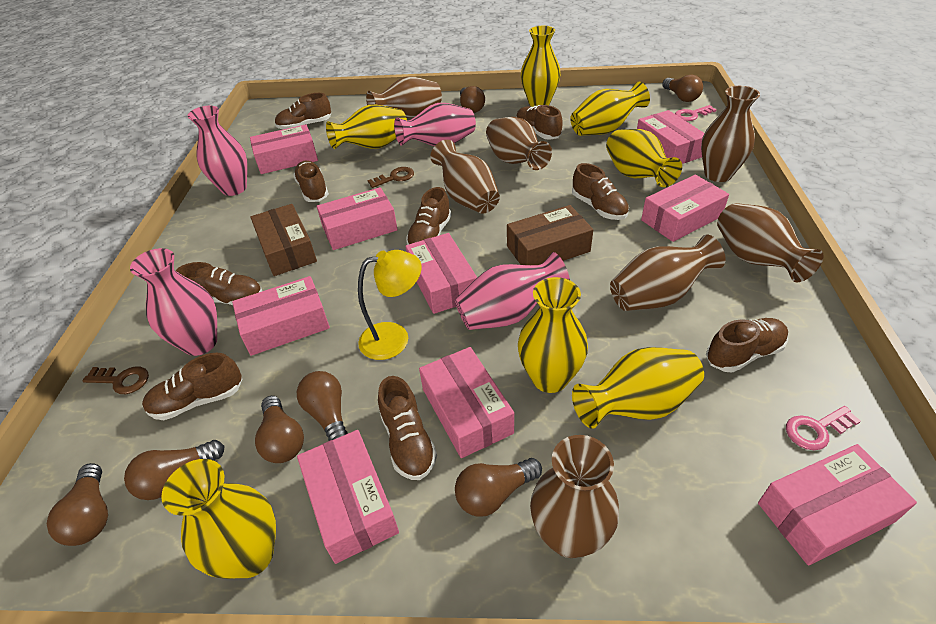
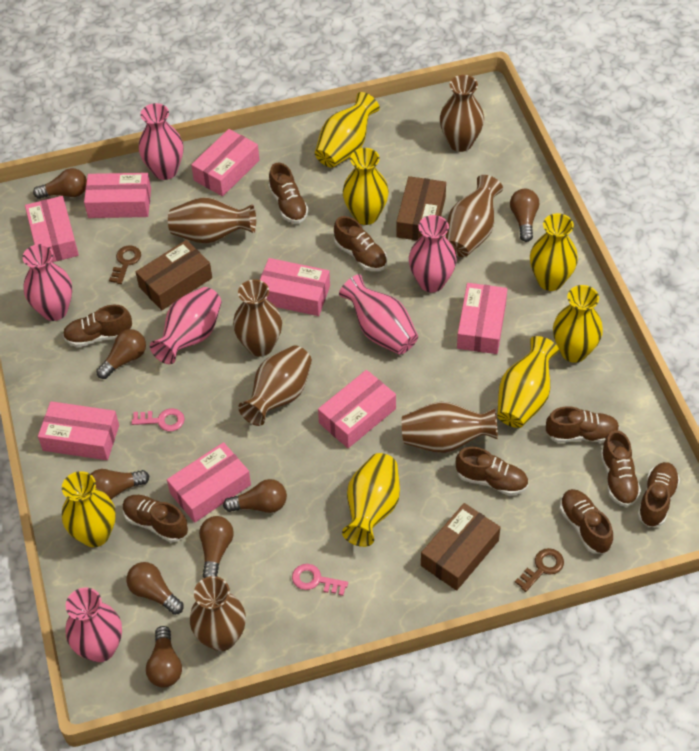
brown box: [250,204,317,276] [507,205,593,265] = 2 -> [136,240,212,310] [396,176,446,241] [421,503,501,591] = 3
brown light bulb: [47,463,108,546] [124,440,224,500] [255,396,304,463] [297,371,347,441] [455,458,542,517] [460,86,485,113] [662,75,703,102] = 7 -> [33,168,87,199] [91,469,149,500] [96,329,146,379] [126,562,184,615] [146,626,182,687] [199,516,234,578] [223,479,287,513] [510,189,539,242] = 8
pink box: [232,276,330,356] [250,124,318,174] [297,430,399,564] [317,187,398,250] [405,233,477,314] [419,347,514,458] [637,110,705,164] [641,175,729,242] [758,444,917,566] = 9 -> [25,196,79,262] [38,401,119,460] [84,173,151,218] [167,442,251,523] [191,129,260,196] [260,258,330,316] [318,370,396,448] [457,283,507,354] = 8
pink vase: [130,248,217,356] [188,106,247,196] [394,103,476,146] [455,252,570,330] = 4 -> [22,244,72,321] [65,587,122,662] [139,103,183,180] [150,287,222,364] [339,274,418,355] [409,215,456,293] = 6
yellow lamp: [358,250,422,360] = 1 -> none = 0

